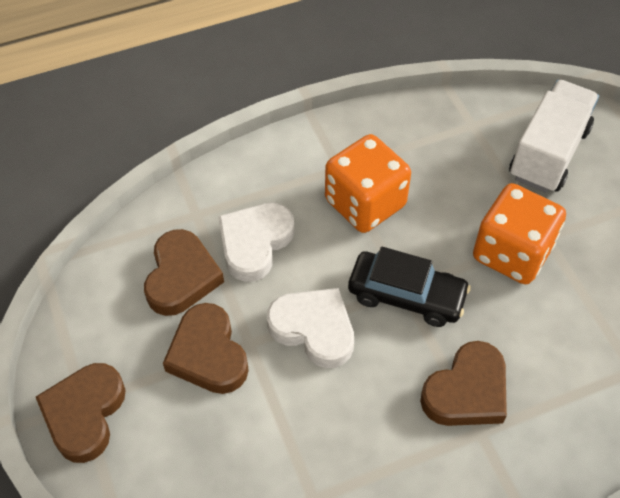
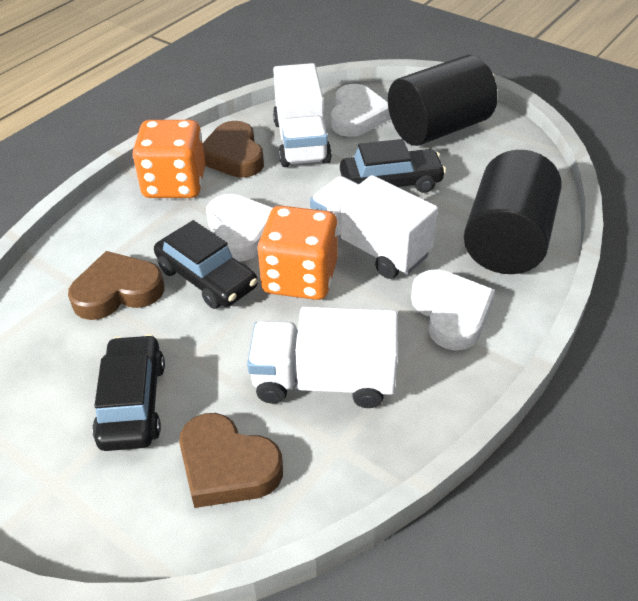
black car: [348,247,471,327] = 1 -> [92,334,165,451] [154,220,258,309] [340,139,446,193] = 3
black cylinder: none = 0 -> [388,55,498,146] [464,150,562,274] = 2
brown heart: [36,363,126,463] [144,229,224,316] [163,303,249,394] [420,341,507,426] = 4 -> [68,251,165,320] [179,413,283,508] [203,121,264,178] = 3
white heart: [218,203,294,282] [267,288,354,368] = 2 -> [206,194,273,262] [331,84,391,137] [411,269,495,350] = 3
white truck: [509,80,599,193] = 1 -> [247,306,398,408] [273,63,332,167] [310,175,438,279] = 3

